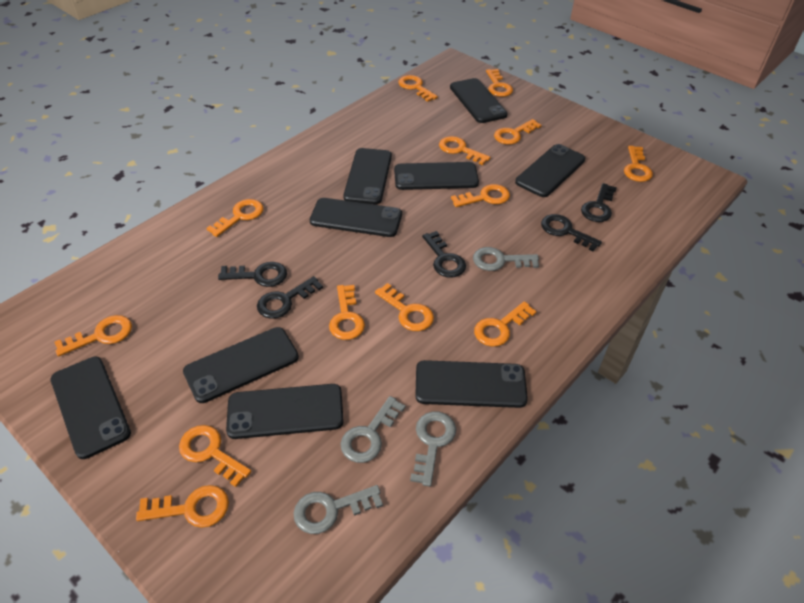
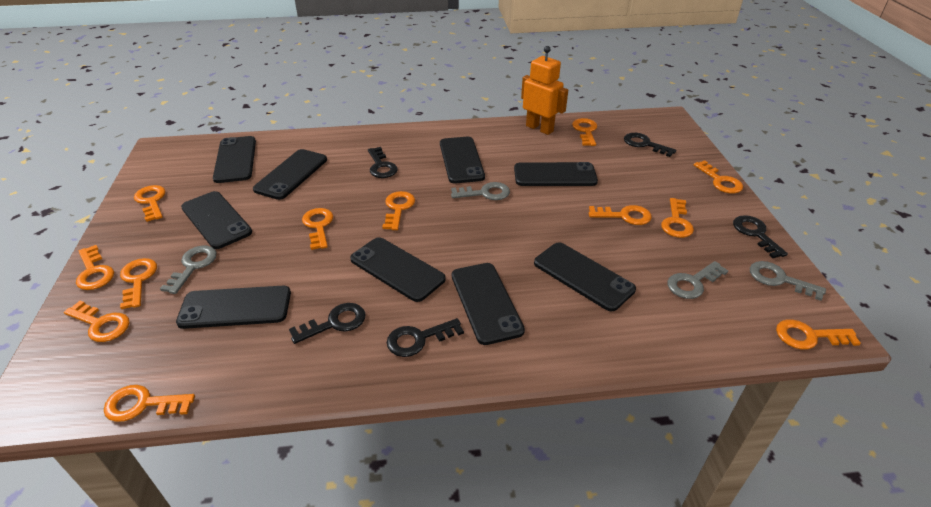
orange key: [55,315,132,357] [136,485,229,528] [179,425,251,487] [206,199,264,237] [329,285,365,340] [375,283,434,331] [398,75,438,102] [439,136,491,165] [451,184,510,207] [474,301,537,347] [486,69,513,97] [494,119,542,145] [624,146,653,182] = 13 -> [64,301,130,342] [76,245,114,290] [104,385,195,422] [120,258,157,309] [134,185,166,222] [302,208,333,250] [382,191,415,230] [572,118,597,146] [589,205,652,225] [661,198,694,238] [693,160,743,193] [776,319,861,350] = 12
orange robot: none = 0 -> [521,46,568,135] = 1

